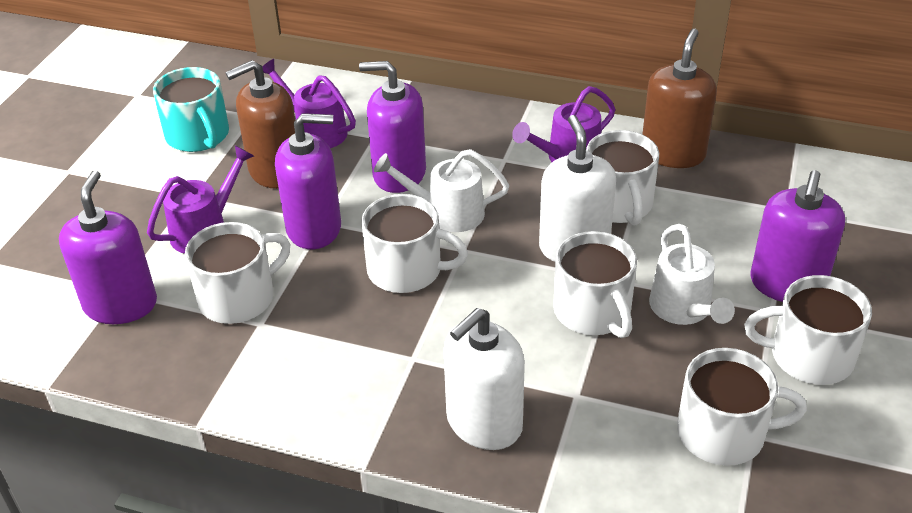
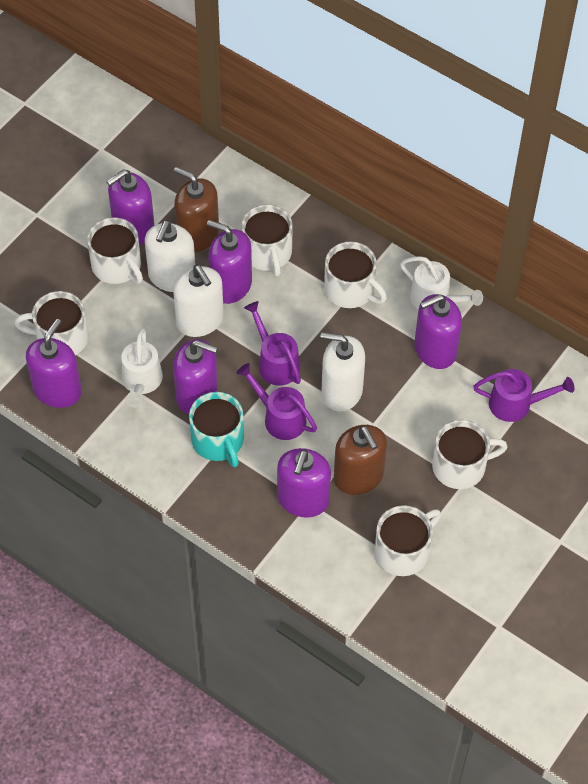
purple soap dispenser: [59,170,157,324] [275,113,341,249] [359,61,426,193] [750,170,845,302] = 4 -> [26,319,82,408] [107,169,155,245] [173,339,218,414] [207,220,252,304] [277,448,331,517] [415,294,462,369] = 6
white soap dispenser: [443,308,525,450] [539,115,616,262] = 2 -> [145,220,195,292] [173,265,224,337] [321,332,365,412] = 3

